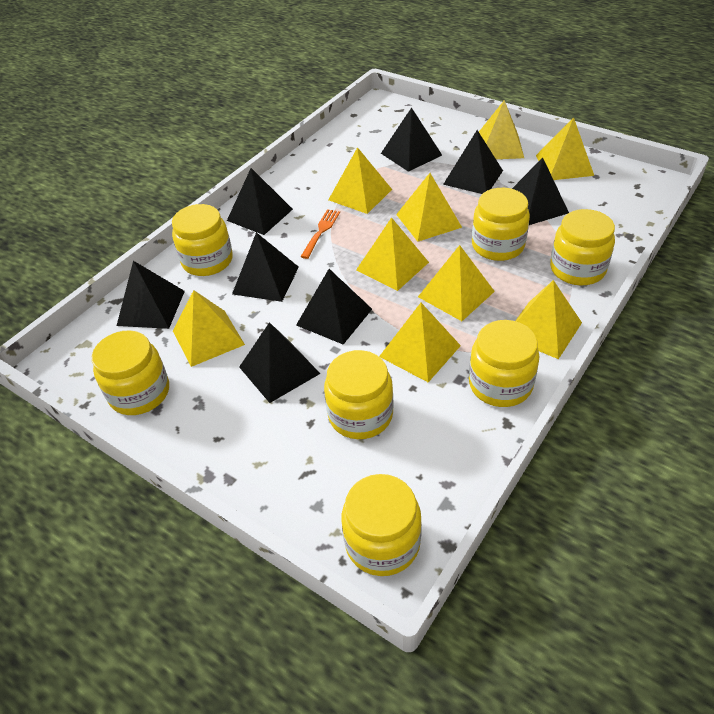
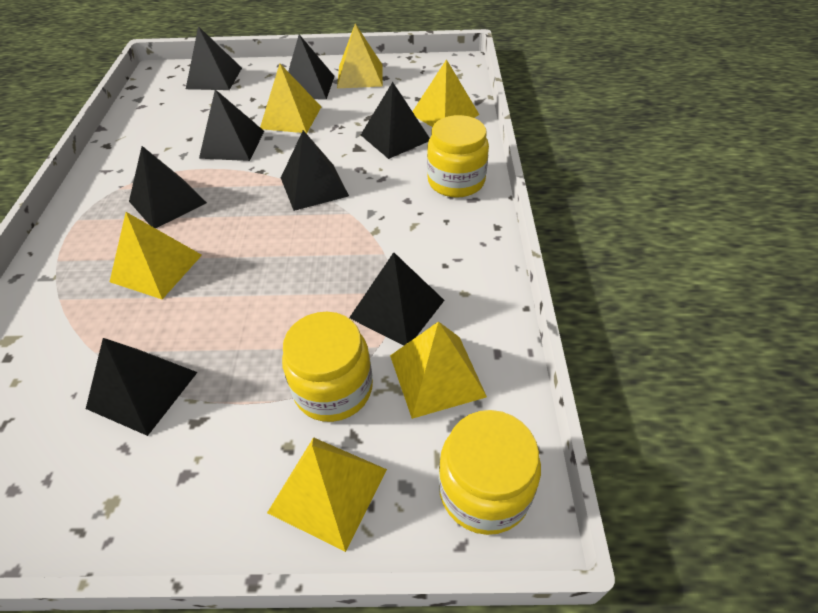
orange fork: [301,209,340,259] = 1 -> none = 0
yellow jar: [92,330,169,415] [172,204,233,276] [324,350,394,439] [341,474,422,576] [469,320,540,407] [472,188,530,261] [550,209,615,286] = 7 -> [282,312,373,422] [427,115,489,198] [439,410,541,535] = 3
yellow pyramid: [173,290,245,367] [328,147,392,214] [356,217,429,291] [379,303,461,382] [396,173,462,242] [418,245,495,321] [479,100,524,159] [515,280,582,359] [536,117,594,180] = 9 -> [110,212,202,299] [260,64,321,133] [267,437,387,552] [337,24,383,88] [390,321,487,419] [412,59,480,127] = 6

